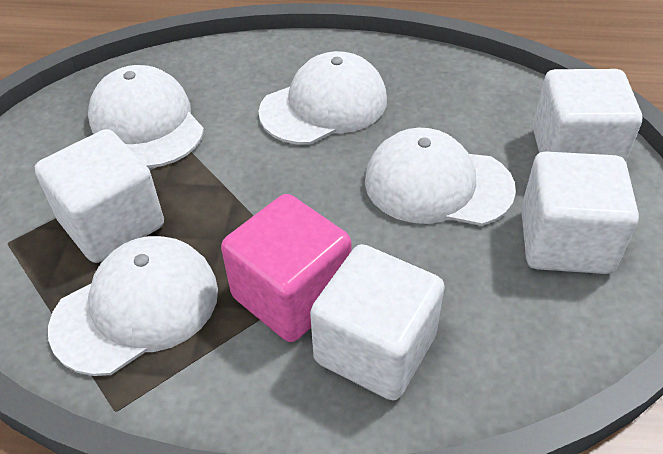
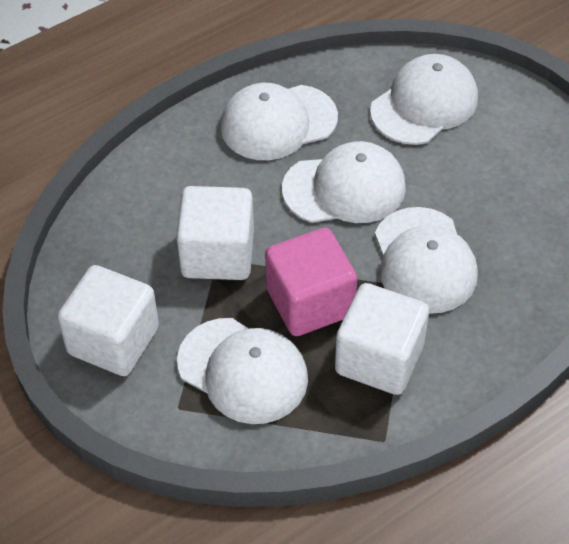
white cap: [48,236,218,376] [88,65,204,168] [258,51,387,145] [365,128,516,226] = 4 -> [177,318,308,424] [220,83,338,160] [282,141,406,223] [370,54,478,145] [375,207,478,314] = 5
white cube: [35,129,164,263] [310,244,445,400] [521,151,639,274] [533,69,642,162] = 4 -> [57,265,159,376] [176,186,254,280] [335,283,429,395] = 3

